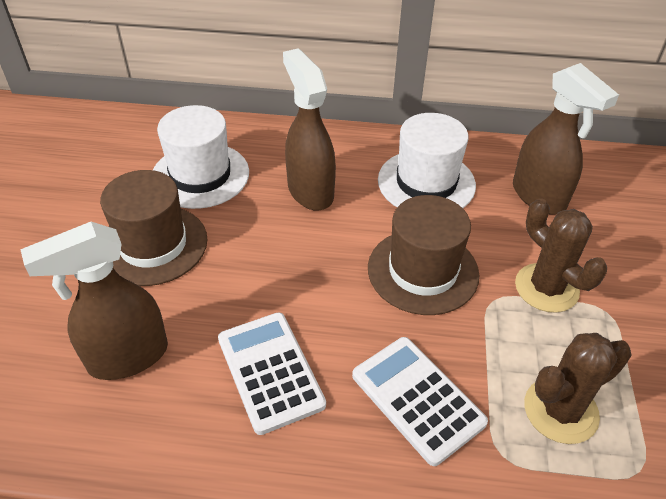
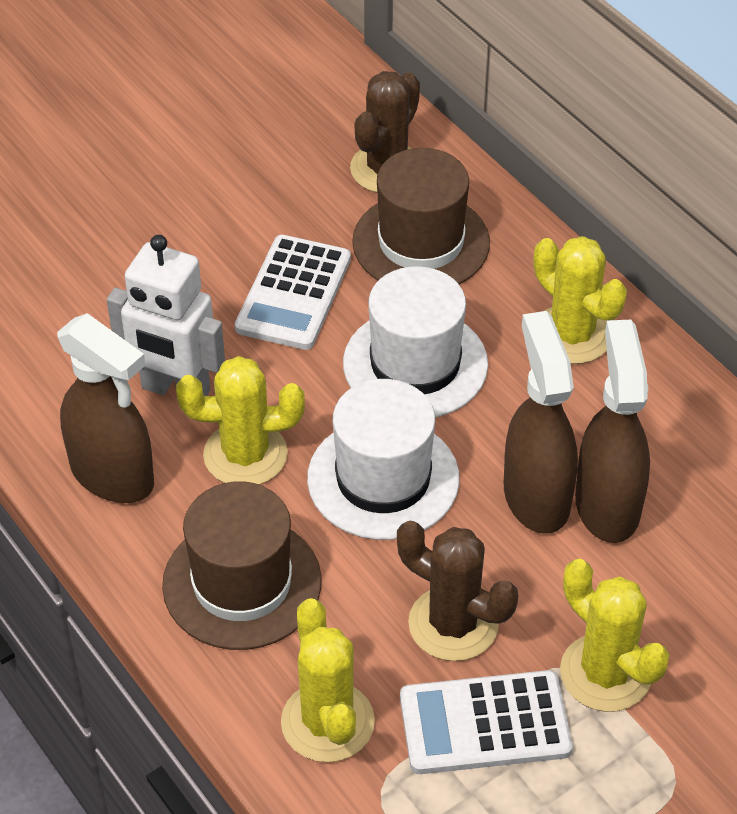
white robot: none = 0 -> [107,235,225,396] = 1
yellow cactus: none = 0 -> [176,356,305,485] [281,598,375,762] [534,236,627,364] [560,559,670,712] = 4

